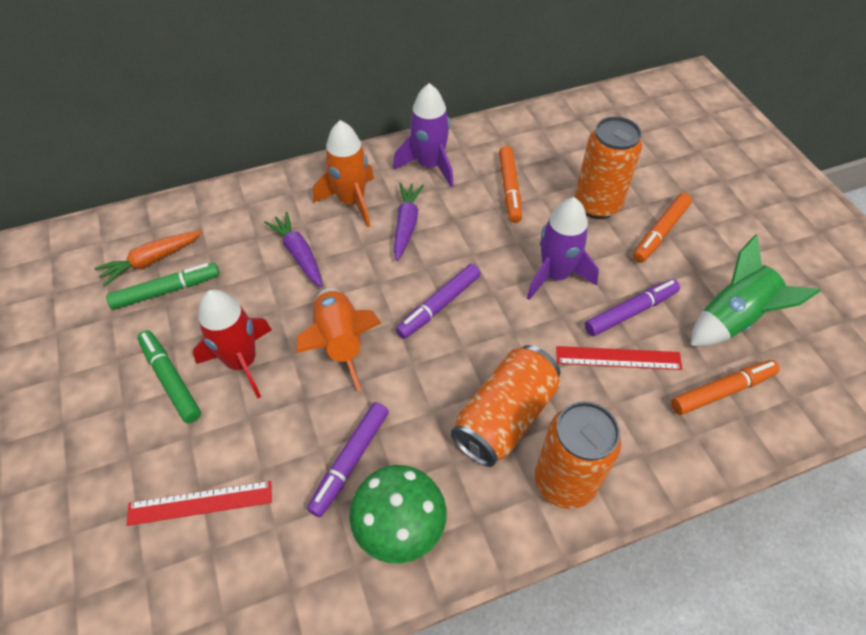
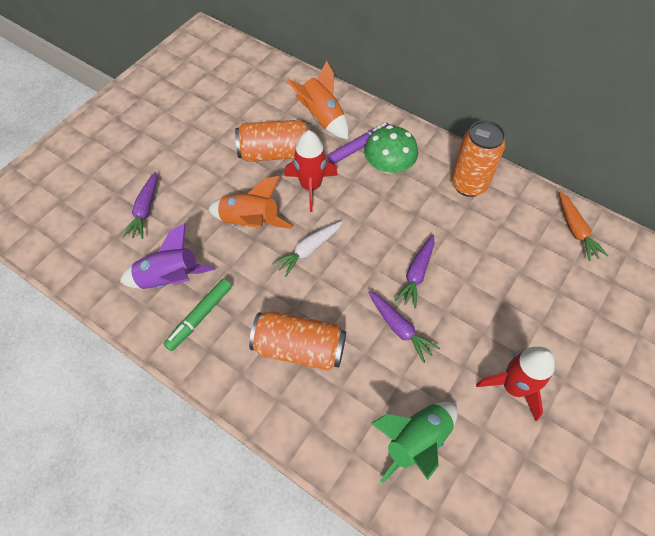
green marker: [106,263,219,310] [137,330,201,423] = 2 -> [164,279,232,351] = 1
orange marker: [499,146,522,223] [633,193,692,263] [671,360,780,415] = 3 -> none = 0
purple carrot: [264,212,323,287] [394,183,424,261] = 2 -> [123,172,157,239] [368,291,440,363] [395,235,435,308] = 3
purple marker: [307,402,389,517] [396,264,481,339] [585,279,680,336] = 3 -> [328,123,390,164] = 1
purple rocket: [393,83,454,187] [527,197,599,300] = 2 -> [120,223,216,289] = 1
red rocket: [193,290,272,398] = 1 -> [284,130,338,212] [476,347,555,421] = 2
red ruler: [127,481,272,526] [556,346,682,370] = 2 -> none = 0
white carrot: none = 0 -> [272,221,343,277] = 1

